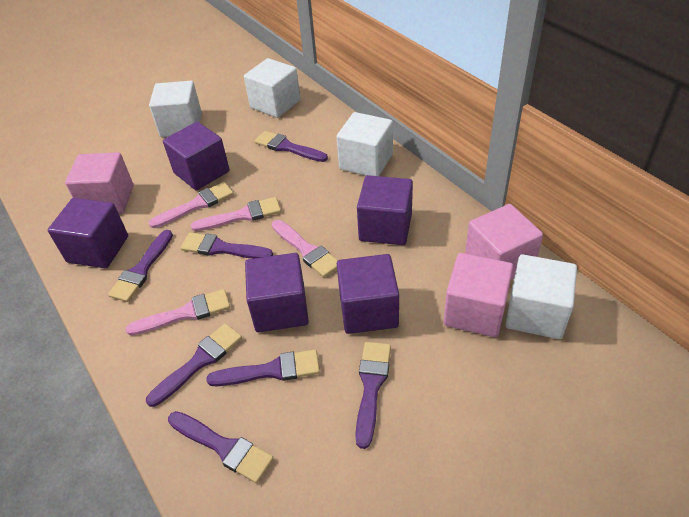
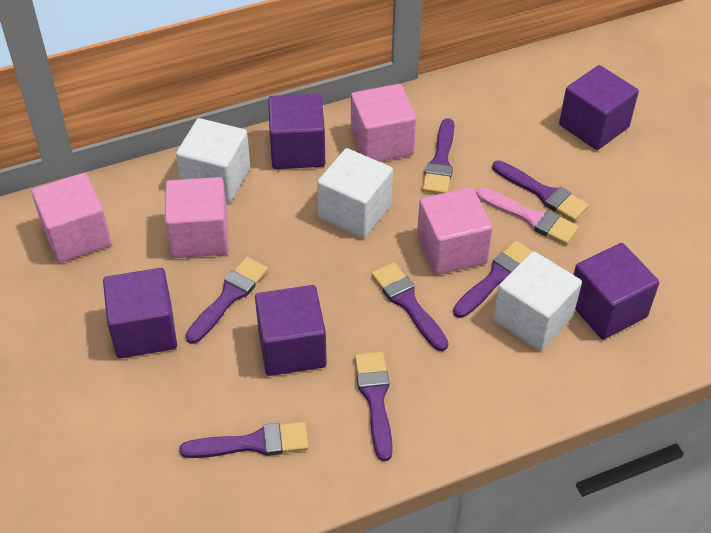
pink brush: [126,289,230,336] [149,182,234,228] [191,197,281,231] [272,220,338,277] = 4 -> [476,188,579,245] = 1
pink cube: [65,152,134,214] [444,253,513,337] [465,204,543,280] = 3 -> [32,173,111,263] [165,177,229,258] [351,84,416,162] [417,187,493,275] = 4
white cube: [149,81,202,137] [244,58,300,118] [337,112,393,176] [505,254,577,339] = 4 -> [176,118,250,202] [317,148,393,238] [493,251,582,351] = 3

